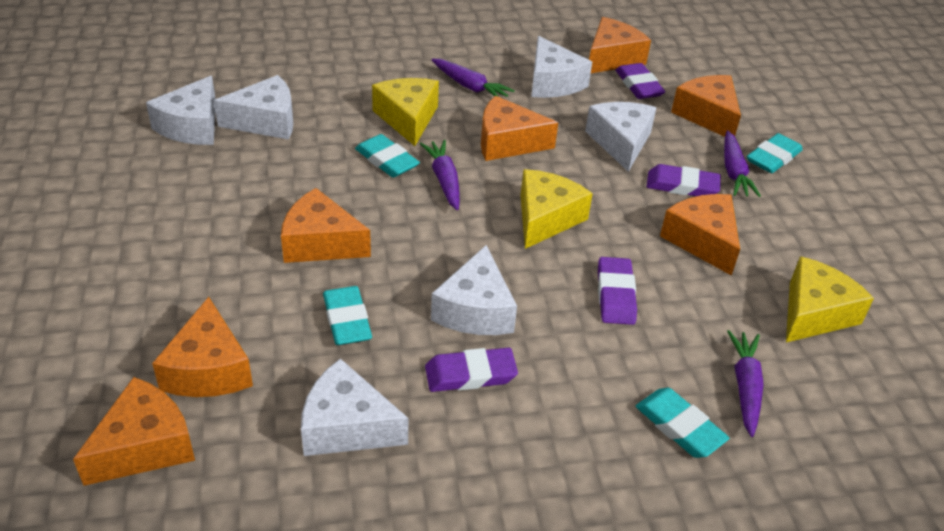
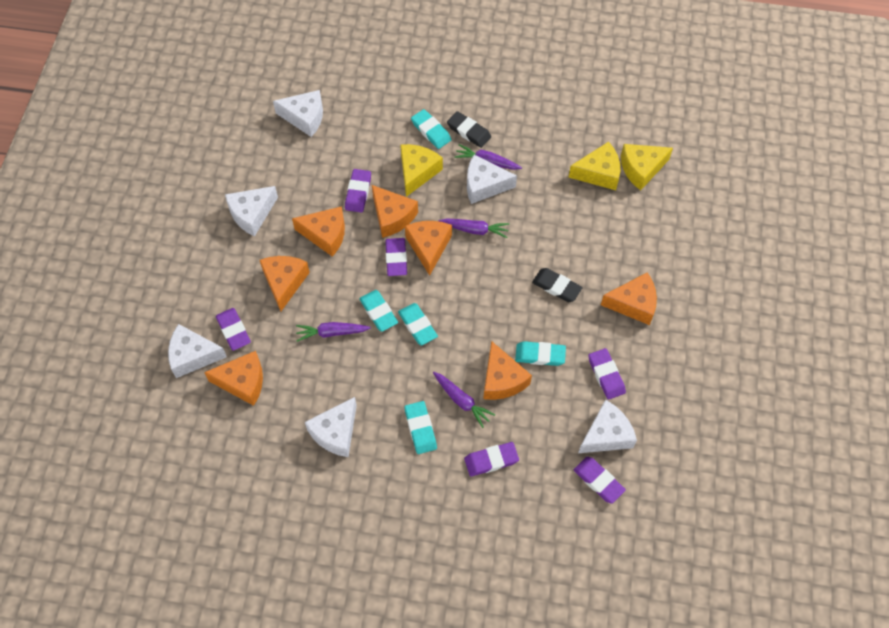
black eraser: none = 0 -> [447,111,491,148] [532,268,583,302] = 2
purple eraser: [425,348,518,392] [598,257,637,325] [615,63,665,99] [647,164,721,196] = 4 -> [216,308,251,351] [345,169,371,213] [385,238,407,276] [464,442,519,477] [574,457,626,504] [588,348,626,400] = 6
turquoise eraser: [323,286,372,345] [355,134,420,178] [635,388,730,458] [747,133,803,173] = 4 -> [359,290,398,332] [398,303,438,345] [404,401,437,454] [411,109,451,149] [515,341,566,366] = 5

